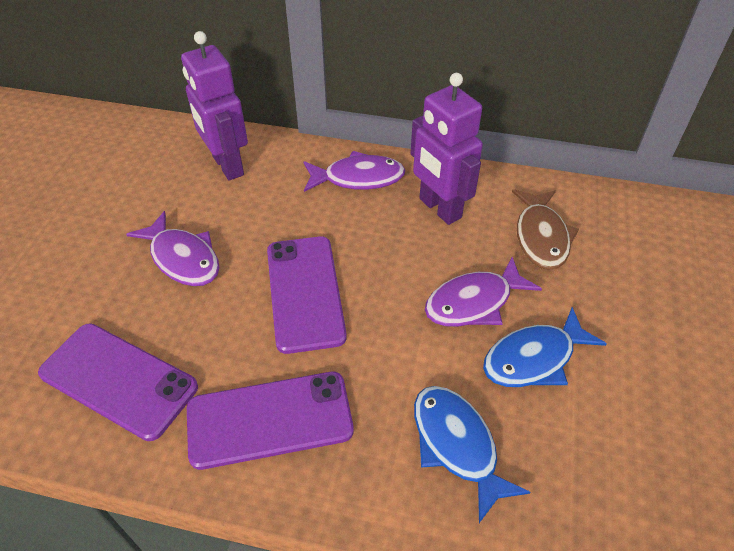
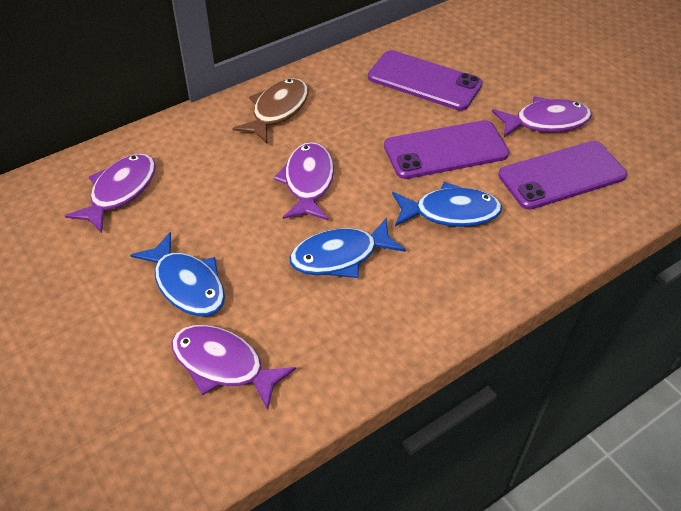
blue fish: [414,386,531,523] [483,307,607,387] = 2 -> [130,232,225,316] [289,217,406,278] [392,182,502,227] = 3
purple fish: [126,211,220,286] [303,151,405,192] [425,257,542,327] = 3 -> [65,153,156,233] [171,325,296,410] [273,142,334,220] [492,96,592,137] = 4
purple robot: [181,31,248,180] [410,73,483,225] = 2 -> none = 0

